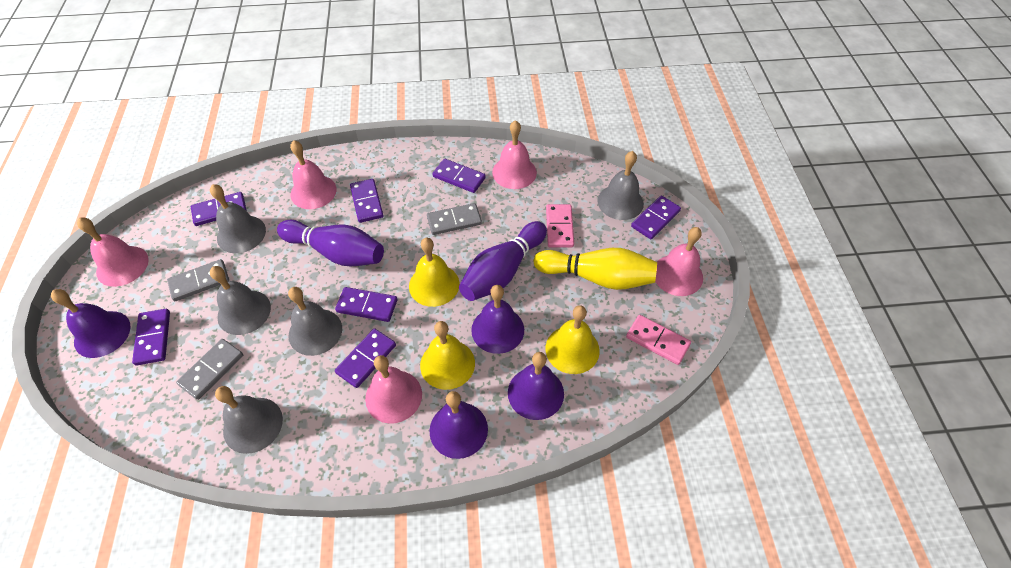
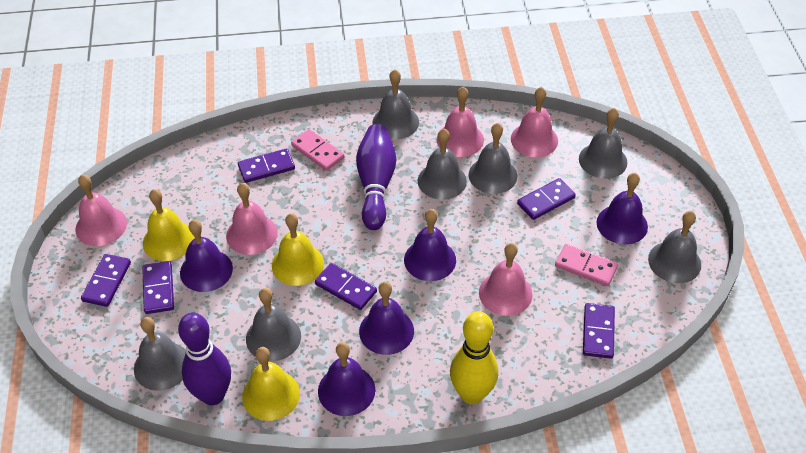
grey bell: [210,184,266,253] [210,266,271,335] [215,386,283,454] [288,287,342,356] [597,151,644,220] = 5 -> [134,317,186,391] [246,288,301,361] [373,70,419,139] [418,129,467,200] [469,123,517,194] [579,108,627,179] [648,211,701,283] = 7
grey domino: [167,259,229,301] [176,339,243,400] [427,203,482,235] = 3 -> none = 0
purple bell: [51,289,131,358] [429,391,488,459] [471,285,524,354] [508,352,564,420] = 4 -> [180,220,233,292] [318,342,375,416] [359,281,414,355] [404,209,456,281] [597,173,648,245] = 5
purple domino: [132,309,170,366] [191,192,247,226] [335,287,397,322] [335,328,396,388] [350,179,384,223] [432,159,486,193] [631,195,681,239] = 7 -> [81,254,131,307] [142,261,174,314] [238,148,295,183] [315,263,377,310] [517,178,576,220] [583,303,615,359] = 6

